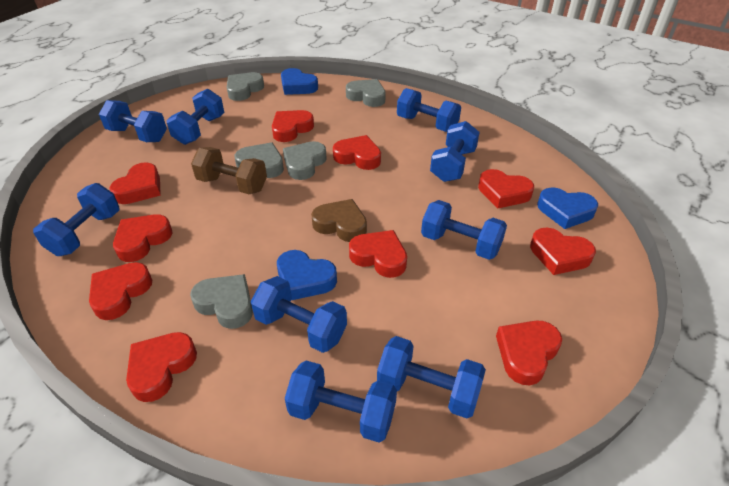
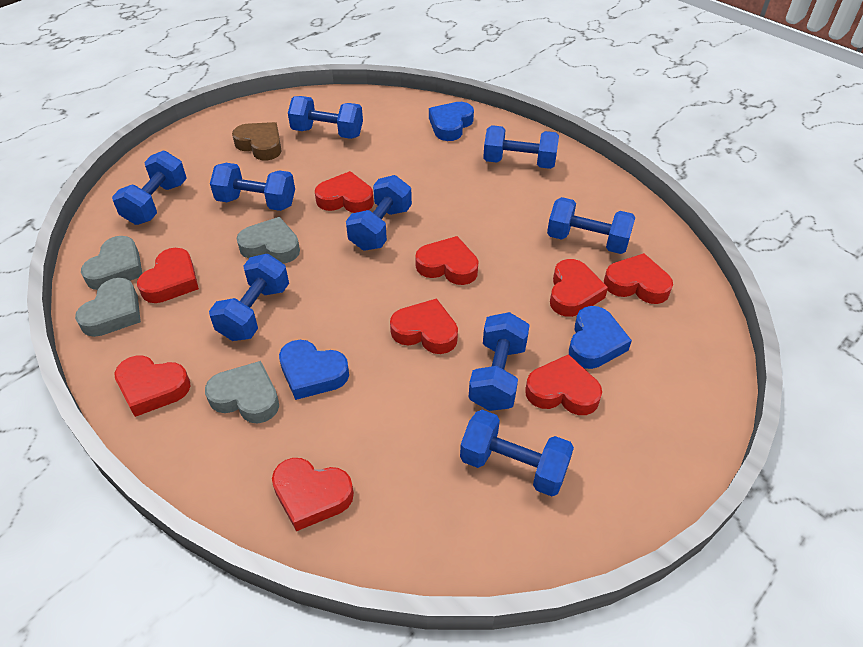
brown dumbbell: [191,147,267,194] = 1 -> none = 0
grey heart: [190,274,253,329] [227,72,264,101] [235,142,284,178] [283,141,327,180] [346,79,386,107] = 5 -> [75,278,141,337] [81,236,142,290] [205,361,279,423] [236,217,300,263] = 4
red heart: [89,262,152,320] [109,162,161,204] [113,214,173,262] [126,332,197,402] [272,110,314,142] [333,135,381,170] [349,230,407,278] [478,169,534,209] [496,320,562,385] [530,228,596,275] = 10 -> [115,355,191,417] [137,248,199,303] [272,458,354,531] [315,171,374,213] [390,298,458,354] [415,236,479,285] [525,354,602,415] [550,259,608,317] [604,253,673,304] = 9

